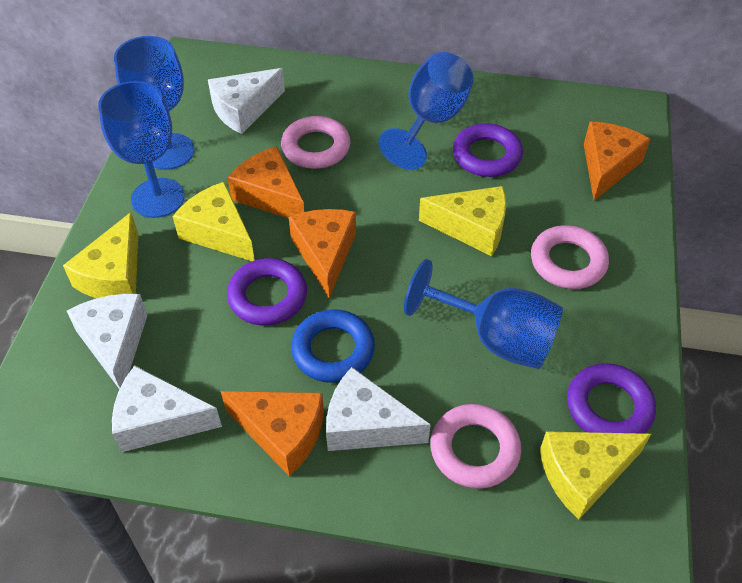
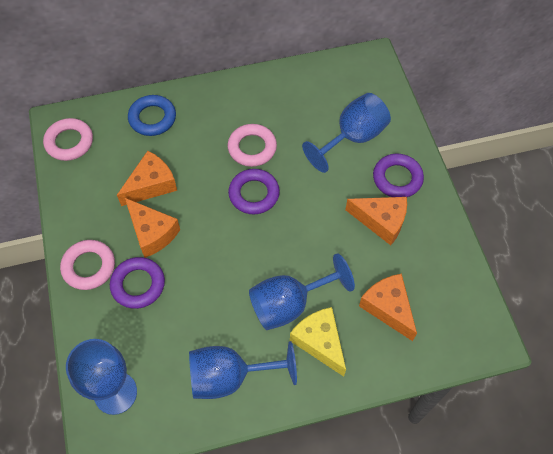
white cheese: [67,294,148,389] [112,365,222,452] [208,68,285,134] [326,367,431,451] = 4 -> none = 0
yellow cheese: [63,212,138,298] [173,182,255,261] [419,186,506,256] [540,431,651,519] = 4 -> [290,307,346,376] = 1

